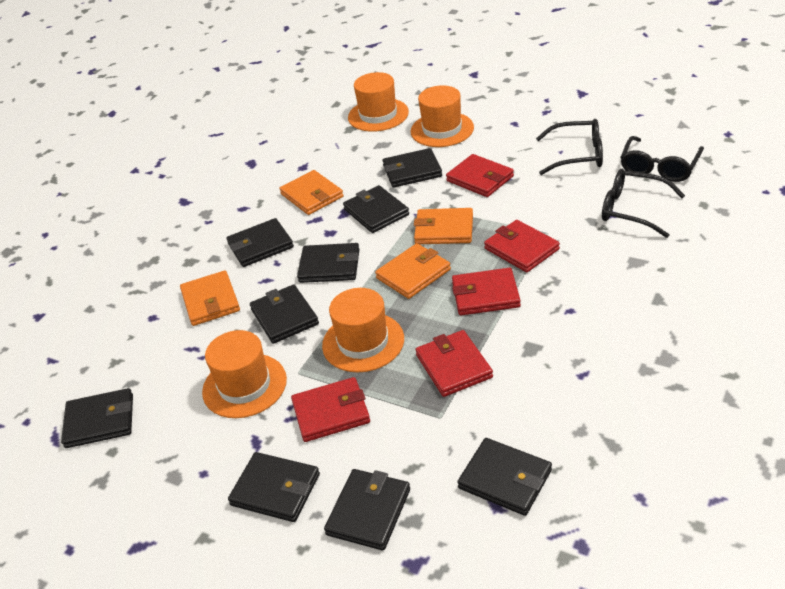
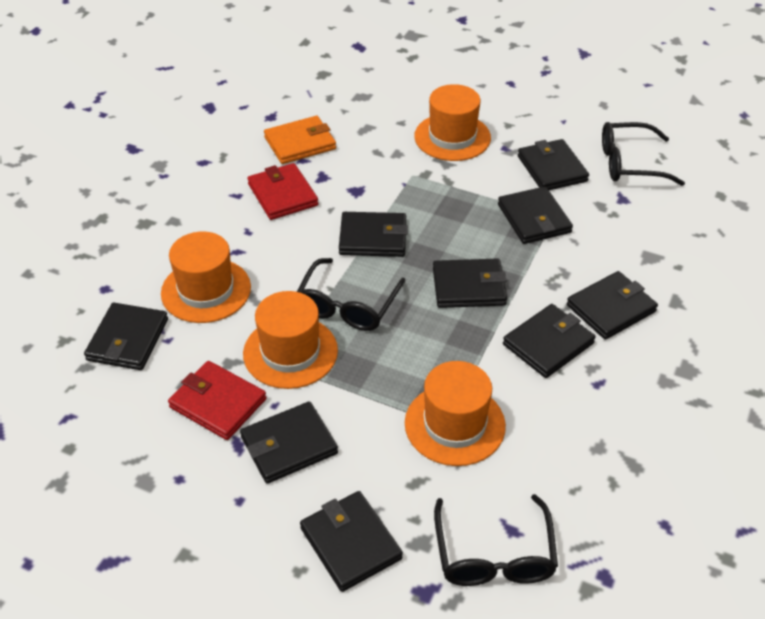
orange wallet: [180,270,240,326] [279,170,344,215] [375,243,451,299] [414,208,473,244] = 4 -> [264,116,336,164] = 1
red wallet: [291,377,370,442] [415,330,493,397] [446,154,514,197] [452,268,521,315] [484,220,560,272] = 5 -> [168,361,267,440] [247,163,318,220] = 2

